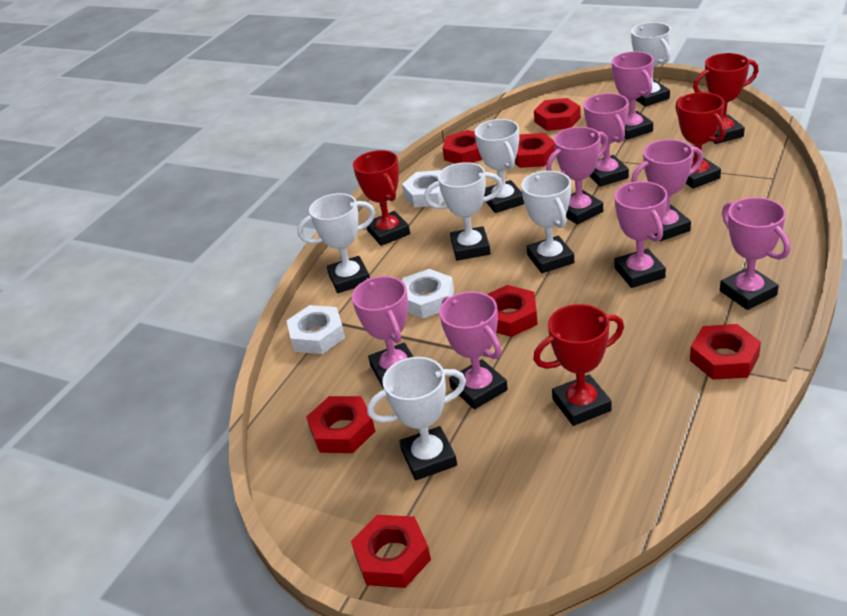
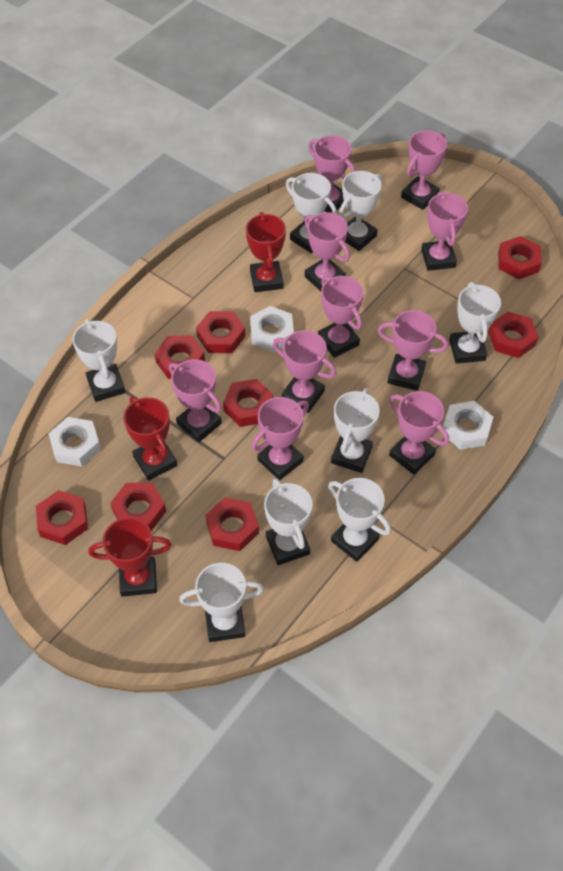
pink trophy: [352,276,414,389] [439,291,508,409] [546,127,608,225] [584,93,629,187] [612,51,654,140] [614,181,667,288] [631,139,703,241] [720,197,790,310] = 8 -> [169,359,222,443] [251,397,309,480] [273,330,336,413] [304,212,350,291] [308,135,356,213] [318,276,363,358] [377,310,448,391] [389,391,449,475] [401,130,447,210] [421,191,468,271] = 10
red nut: [306,396,375,453] [351,515,431,588] [443,130,482,164] [487,285,538,337] [515,133,555,168] [534,98,581,131] [690,324,761,380] = 7 -> [36,490,88,545] [110,483,166,531] [155,335,205,379] [196,311,245,353] [205,497,259,551] [223,379,273,427] [488,312,538,358] [498,236,542,279] = 8
red trophy: [353,150,410,246] [533,304,624,426] [675,92,726,189] [693,53,759,144] = 4 -> [89,517,171,597] [123,396,177,480] [246,212,286,292] = 3
white trophy: [297,193,375,293] [367,357,466,480] [424,162,503,261] [475,119,524,213] [521,171,574,273] [631,22,671,107] = 6 -> [72,319,126,402] [179,563,264,642] [264,478,313,565] [286,173,337,253] [328,478,391,562] [331,388,379,473] [339,171,382,251] [449,282,501,364] = 8

